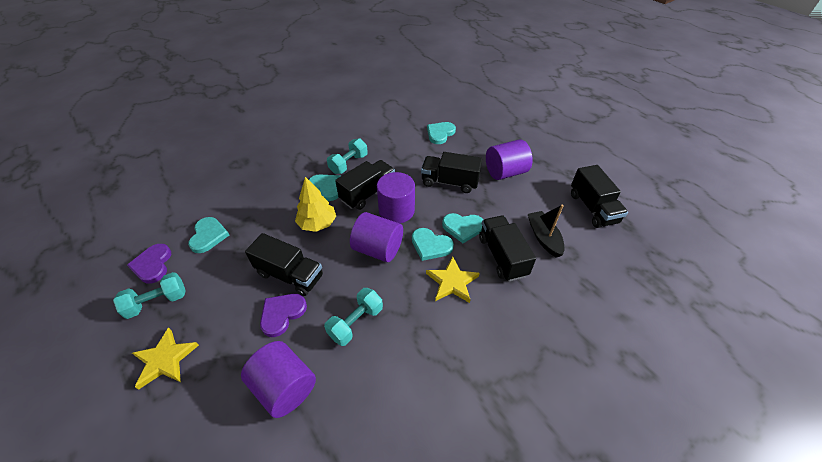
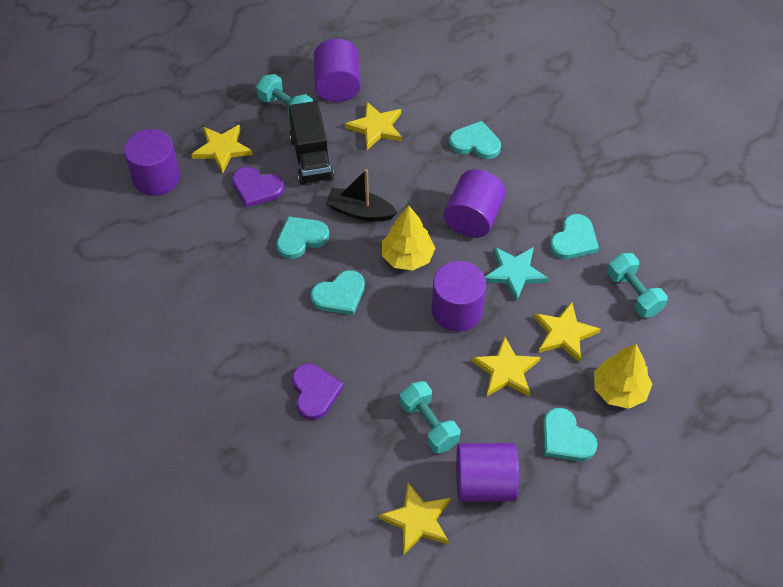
black truck: [245,233,323,296] [335,160,395,210] [421,152,482,193] [479,215,536,281] [571,165,628,228] = 5 -> [288,101,334,185] = 1
purple cylinder: [241,341,316,418] [350,212,403,262] [377,172,415,223] [486,139,533,180] = 4 -> [124,129,180,196] [313,38,361,102] [432,261,486,332] [444,169,506,238] [456,443,519,502] = 5
turquoise star: none = 0 -> [485,247,549,302] = 1
yellow star: [132,328,199,390] [426,256,480,303] = 2 -> [191,125,253,174] [345,101,402,150] [379,483,450,555] [472,337,540,397] [534,302,601,363] = 5
yellow tree: [295,177,336,232] = 1 -> [382,206,435,271] [594,344,652,409] = 2

